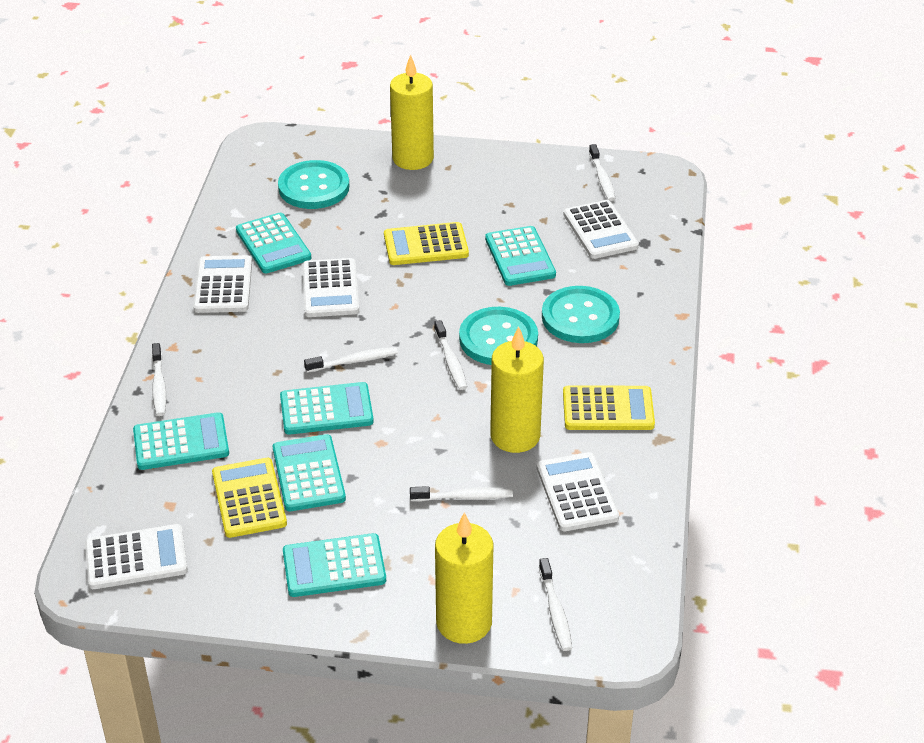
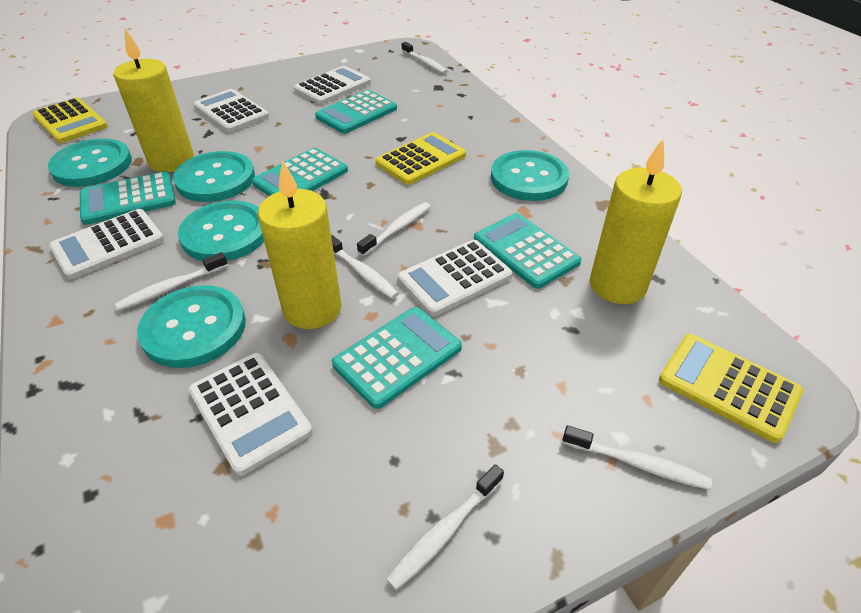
turquoise button: [278,160,349,209] [459,307,538,365] [542,286,620,343] = 3 -> [48,138,132,187] [137,285,246,368] [173,151,255,202] [178,201,264,261] [491,150,569,201] = 5
turquoise calculator: [133,412,229,470] [236,213,311,273] [273,434,346,511] [280,382,374,435] [283,533,386,597] [485,226,556,286] = 6 -> [80,171,176,225] [252,148,348,196] [315,90,397,134] [332,307,462,409] [474,213,581,289] = 5

